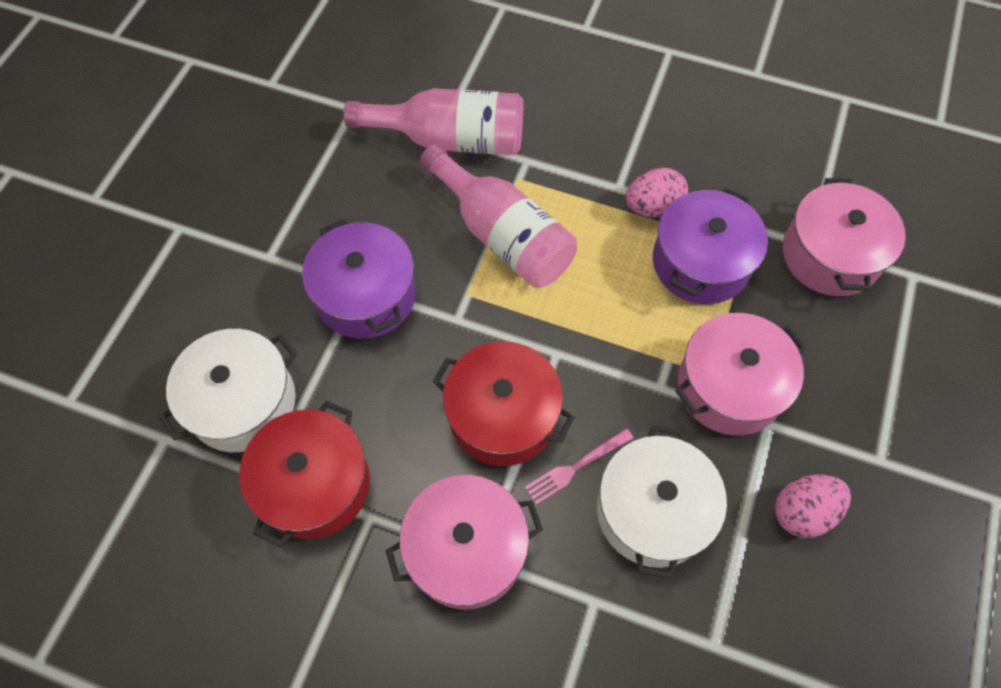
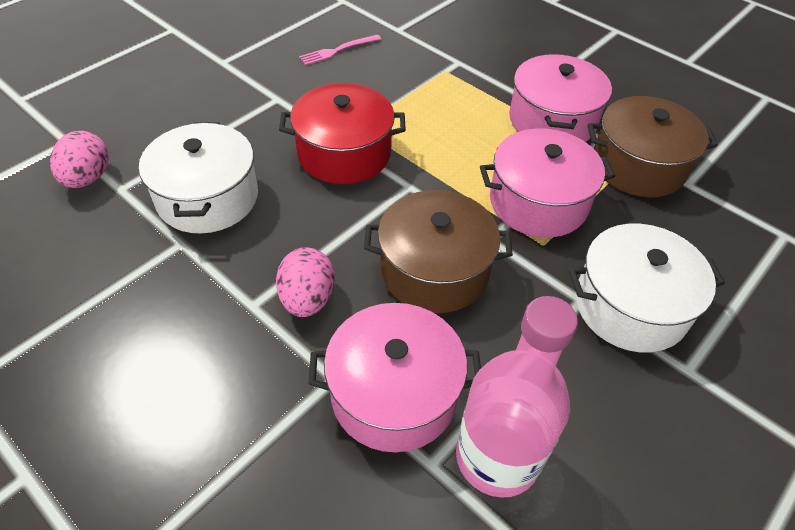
brown pot: none = 0 -> [364,190,513,313] [588,96,718,197] = 2
pink bottle: [344,88,523,155] [420,144,577,288] = 2 -> [456,296,578,498] = 1
purple pot: [302,219,416,339] [653,188,768,304] = 2 -> none = 0
red pot: [239,401,370,547] [433,341,575,466] = 2 -> [279,83,406,184] = 1

